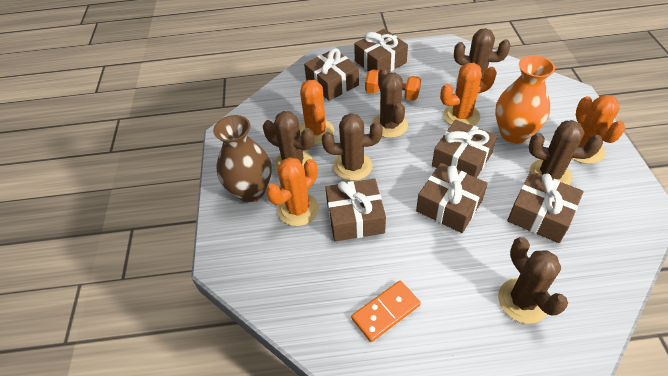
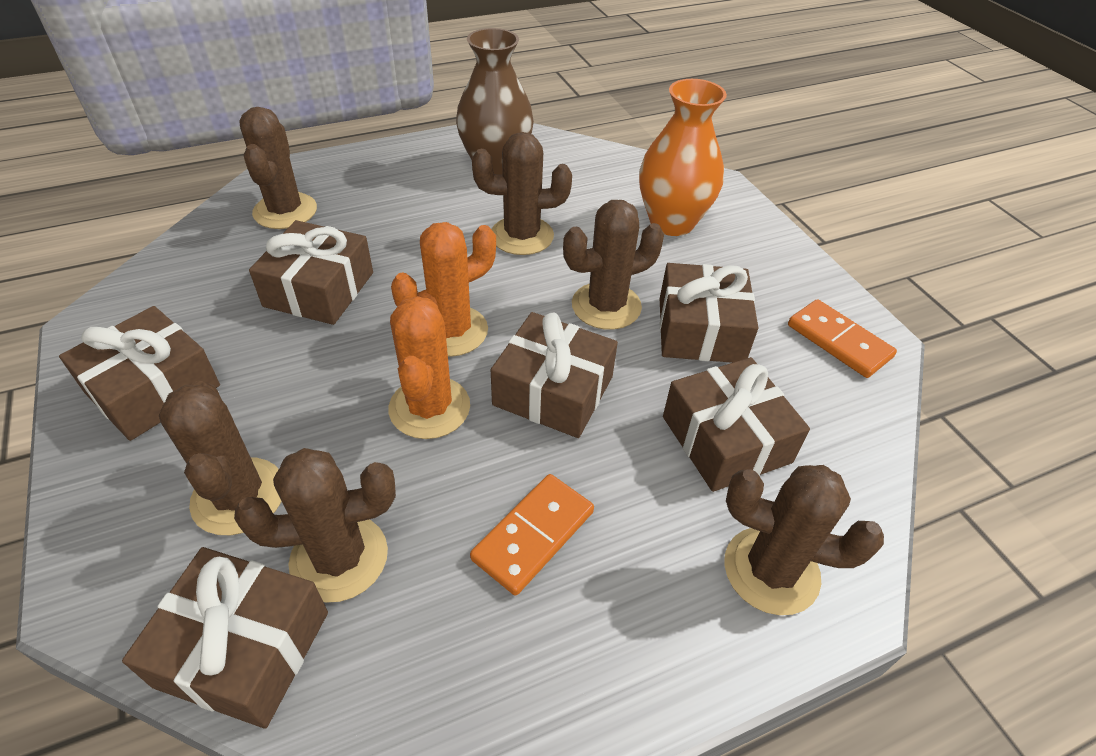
orange cactus: [266,157,319,226] [300,80,334,145] [440,63,497,126] [572,95,625,164] = 4 -> [389,296,470,439] [391,222,496,357] = 2
orange domino: [351,281,421,342] = 1 -> [470,474,594,596] [788,299,897,378] = 2
orange dumbbell: [365,69,421,101] = 1 -> none = 0

